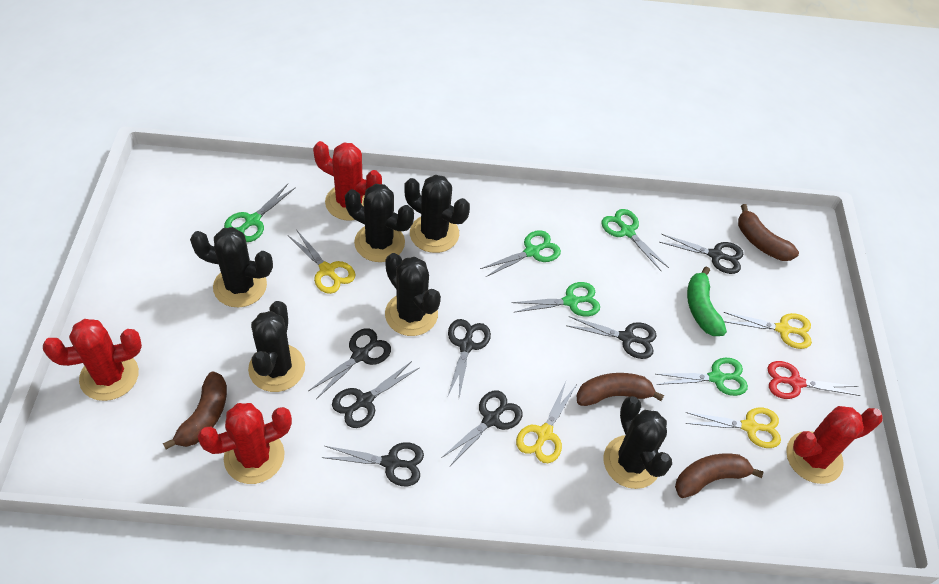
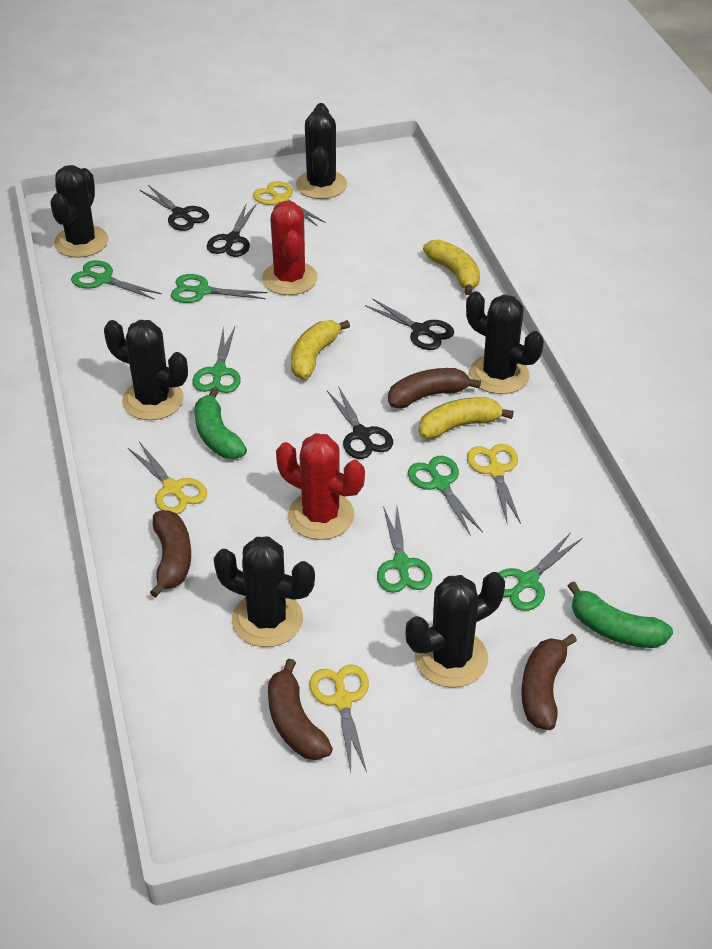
black scissors: [308,328,391,399] [322,442,424,486] [332,361,419,428] [441,391,523,466] [447,319,491,398] [566,316,657,359] [659,234,743,274] = 7 -> [139,185,209,231] [207,203,257,257] [327,386,393,459] [365,298,454,350] = 4
green banana: [687,266,727,336] = 1 -> [194,388,247,459] [568,582,673,648] = 2
green scissors: [224,184,296,242] [480,230,561,277] [511,282,600,317] [601,209,669,272] [656,358,748,396] = 5 -> [71,260,161,300] [171,274,268,303] [192,327,241,393] [377,506,432,593] [408,456,483,536] [498,532,582,611] = 6
red cactus: [43,319,142,401] [197,403,292,484] [313,141,382,221] [786,406,883,484] = 4 -> [262,201,318,295] [276,433,365,540] = 2
red scissors: [768,361,860,399] = 1 -> none = 0
yellow banana: none = 0 -> [291,320,350,379] [419,397,514,439] [423,239,480,295] = 3

